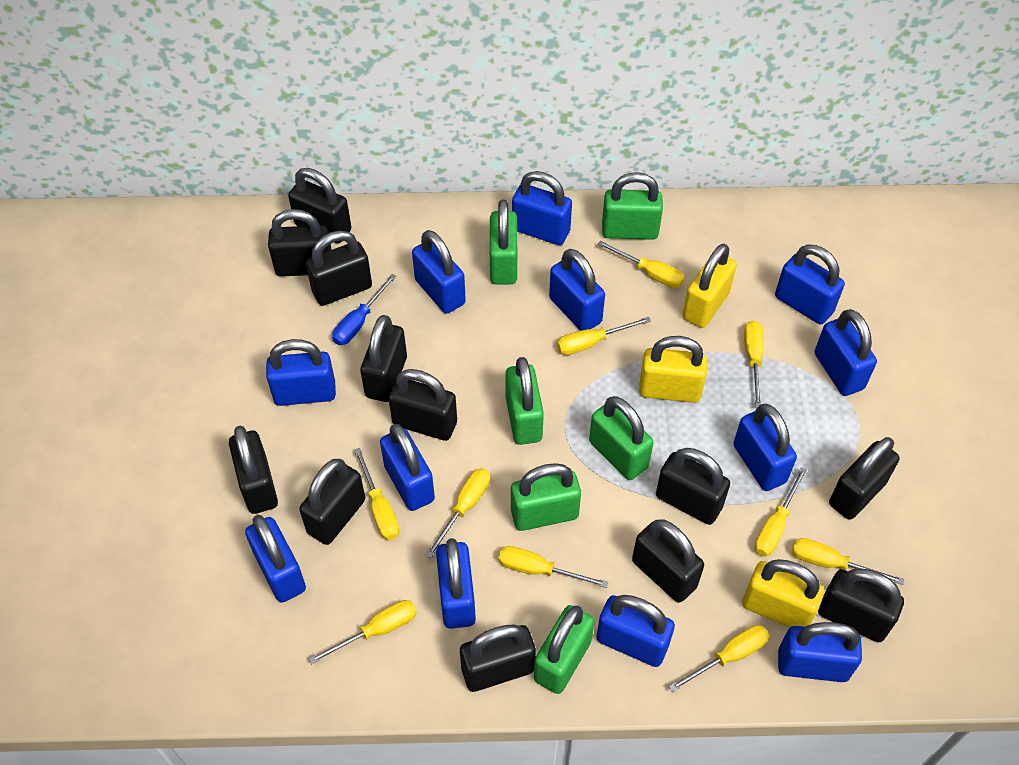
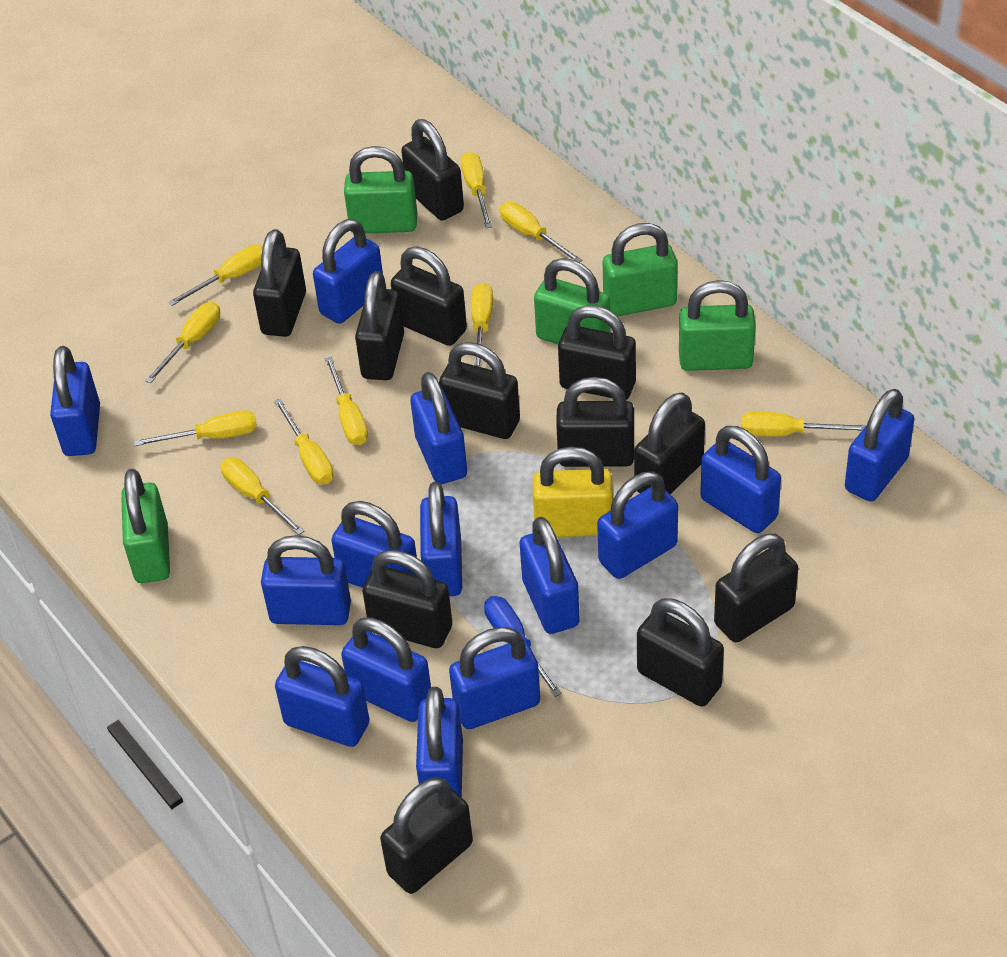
blue padlock: [245,515,306,603] [266,339,336,406] [380,424,435,511] [412,230,466,314] [436,538,476,629] [512,171,572,245] [549,249,605,331] [596,595,675,667] [733,404,797,491] [775,245,845,324] [778,622,862,682] [815,309,877,396] = 12 -> [50,346,100,456] [261,535,351,625] [275,646,369,747] [313,219,383,324] [331,501,417,588] [341,617,431,722] [410,372,467,484] [416,687,463,797] [420,482,462,596] [449,627,540,729] [520,517,580,634] [597,472,678,579] [700,426,781,533] [845,389,914,501] = 14
green padlock: [490,200,517,284] [505,357,544,445] [511,463,581,531] [534,605,595,694] [589,396,654,480] [602,172,663,240] = 6 -> [121,469,170,583] [344,146,417,233] [534,258,611,344] [603,223,678,316] [679,280,756,371] = 5
yellow padlock: [639,336,708,403] [683,244,737,328] [742,559,824,628] = 3 -> [533,447,613,537] = 1

